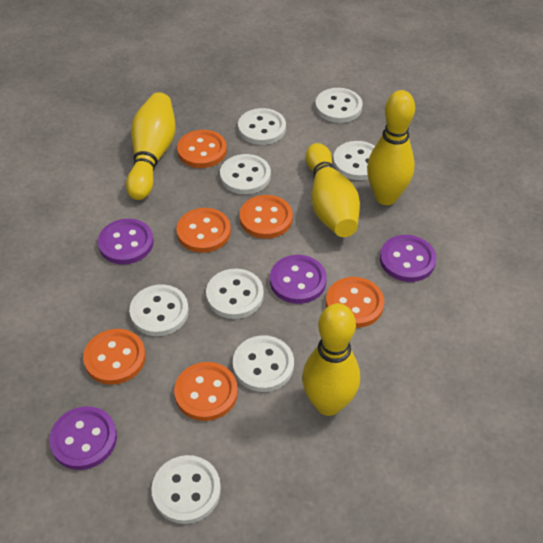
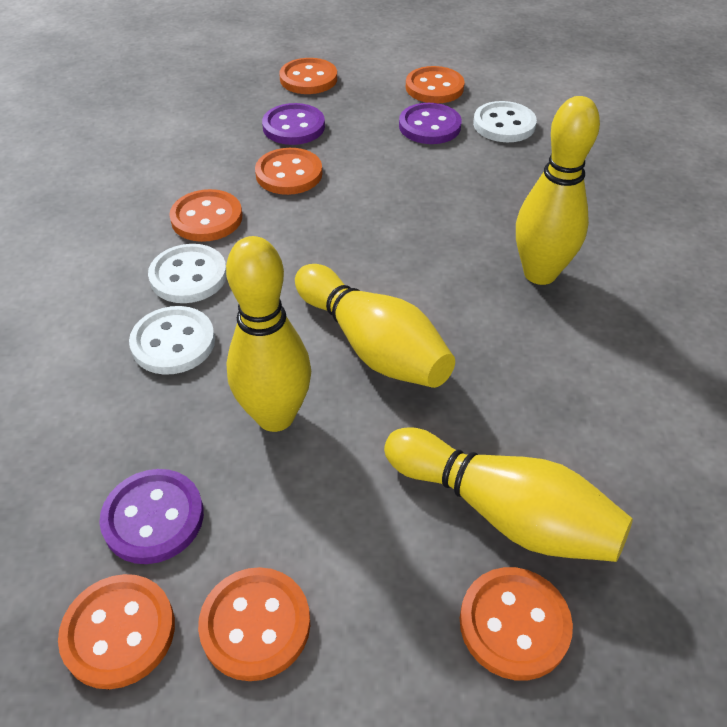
orange button: [83,329,146,385] [174,362,238,421] [176,208,231,253] [177,130,227,168] [239,195,293,239] [326,277,384,328] = 6 -> [58,574,175,689] [169,189,242,242] [198,567,310,681] [255,148,322,195] [279,58,337,94] [406,66,465,103] [460,567,573,680] = 7
purple button: [49,406,117,470] [98,219,154,265] [270,255,327,304] [380,235,436,282] = 4 -> [99,469,204,564] [262,103,325,145] [399,103,462,144] = 3
white button: [129,285,189,336] [151,455,221,524] [206,269,264,319] [220,154,271,194] [233,335,294,392] [238,108,286,145] [315,88,363,123] [333,141,375,180] = 8 -> [129,306,215,375] [148,244,227,303] [473,101,537,142] = 3

